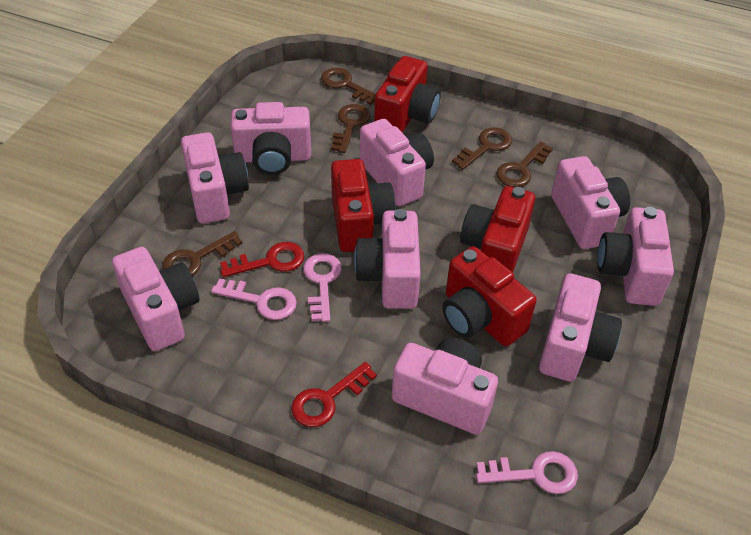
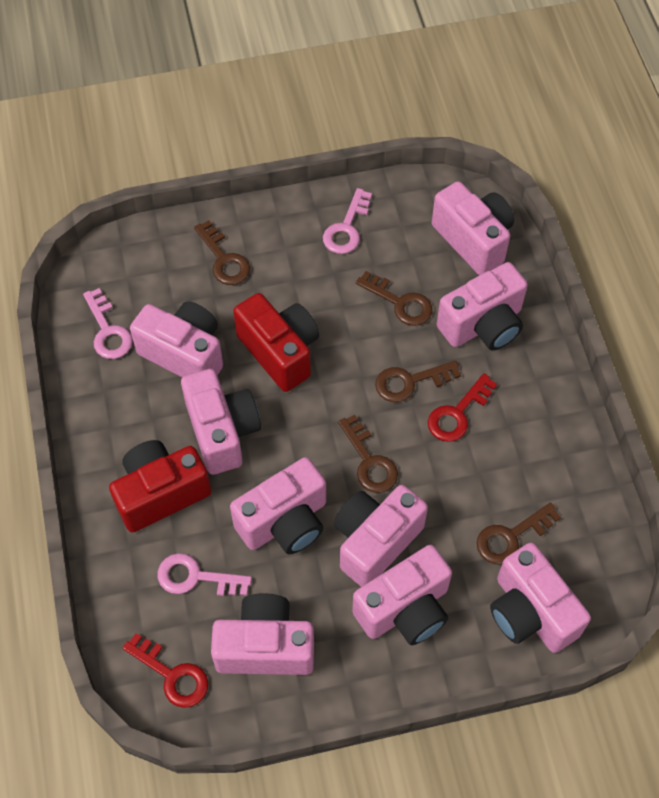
red camera: [331,159,396,252] [374,56,441,133] [442,246,537,346] [460,186,535,273] = 4 -> [109,440,211,533] [233,293,319,392] = 2

